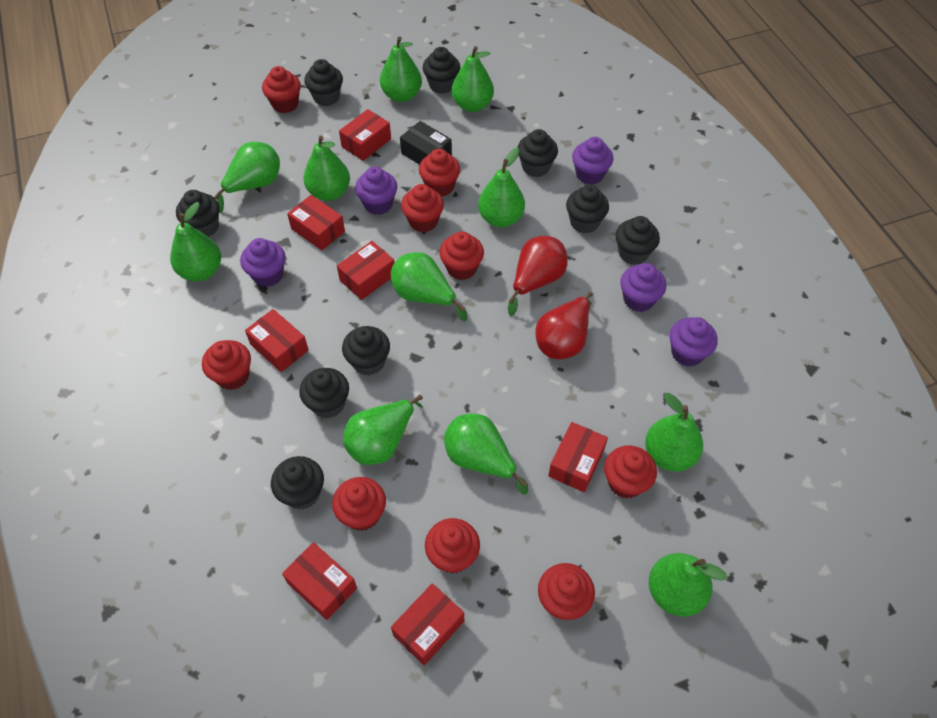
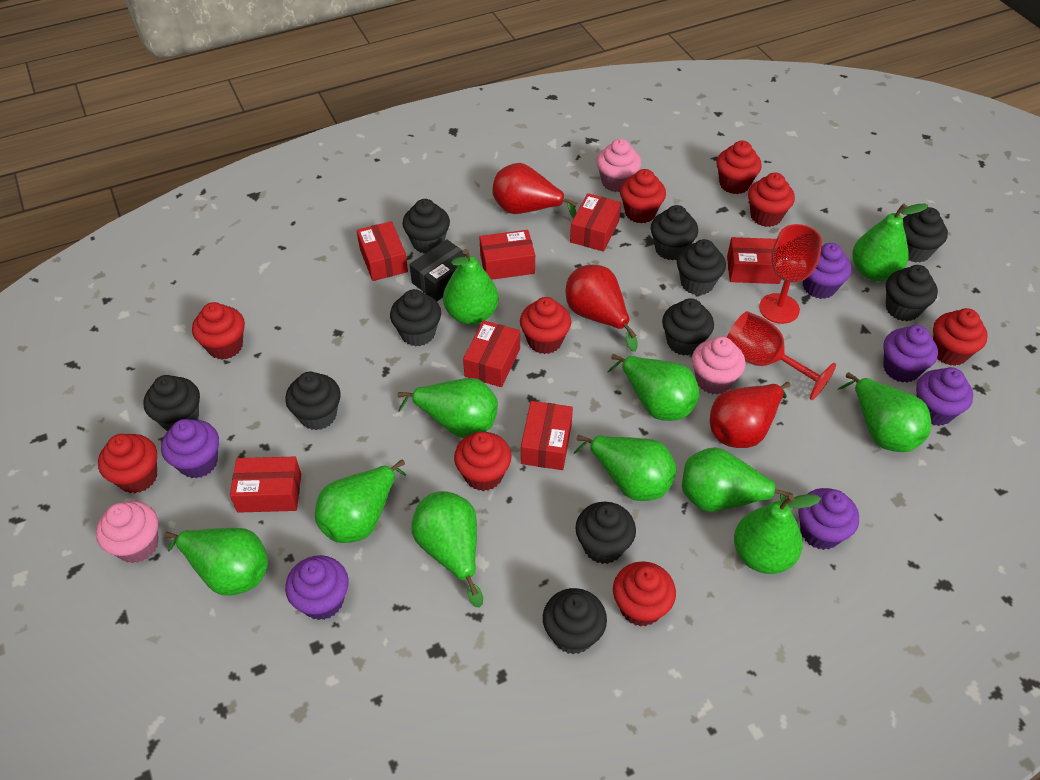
black cupcake: [176,190,220,237] [271,456,324,510] [299,368,349,419] [304,59,343,106] [342,326,390,375] [423,47,460,94] [517,129,558,177] [566,185,609,233] [616,216,660,265] = 9 -> [143,375,200,431] [285,372,341,430] [390,289,441,347] [402,199,450,254] [543,588,607,655] [575,502,636,564] [651,205,698,260] [662,298,714,356] [677,239,726,295] [886,265,938,321] [903,207,948,262] = 11
pink cupcake: none = 0 -> [96,501,158,563] [596,139,641,192] [692,336,745,395] = 3
purple cupcake: [240,238,286,287] [355,167,397,215] [572,137,613,185] [620,263,666,312] [669,317,718,367] = 5 -> [161,419,219,478] [285,555,349,620] [798,488,859,550] [803,243,851,299] [883,325,938,383] [916,367,973,426] = 6
red goblet: none = 0 -> [727,311,836,400] [759,224,822,324] = 2
red pear: [508,236,568,316] [536,292,593,359] = 2 -> [492,163,577,218] [565,265,637,352] [710,382,790,448] = 3

